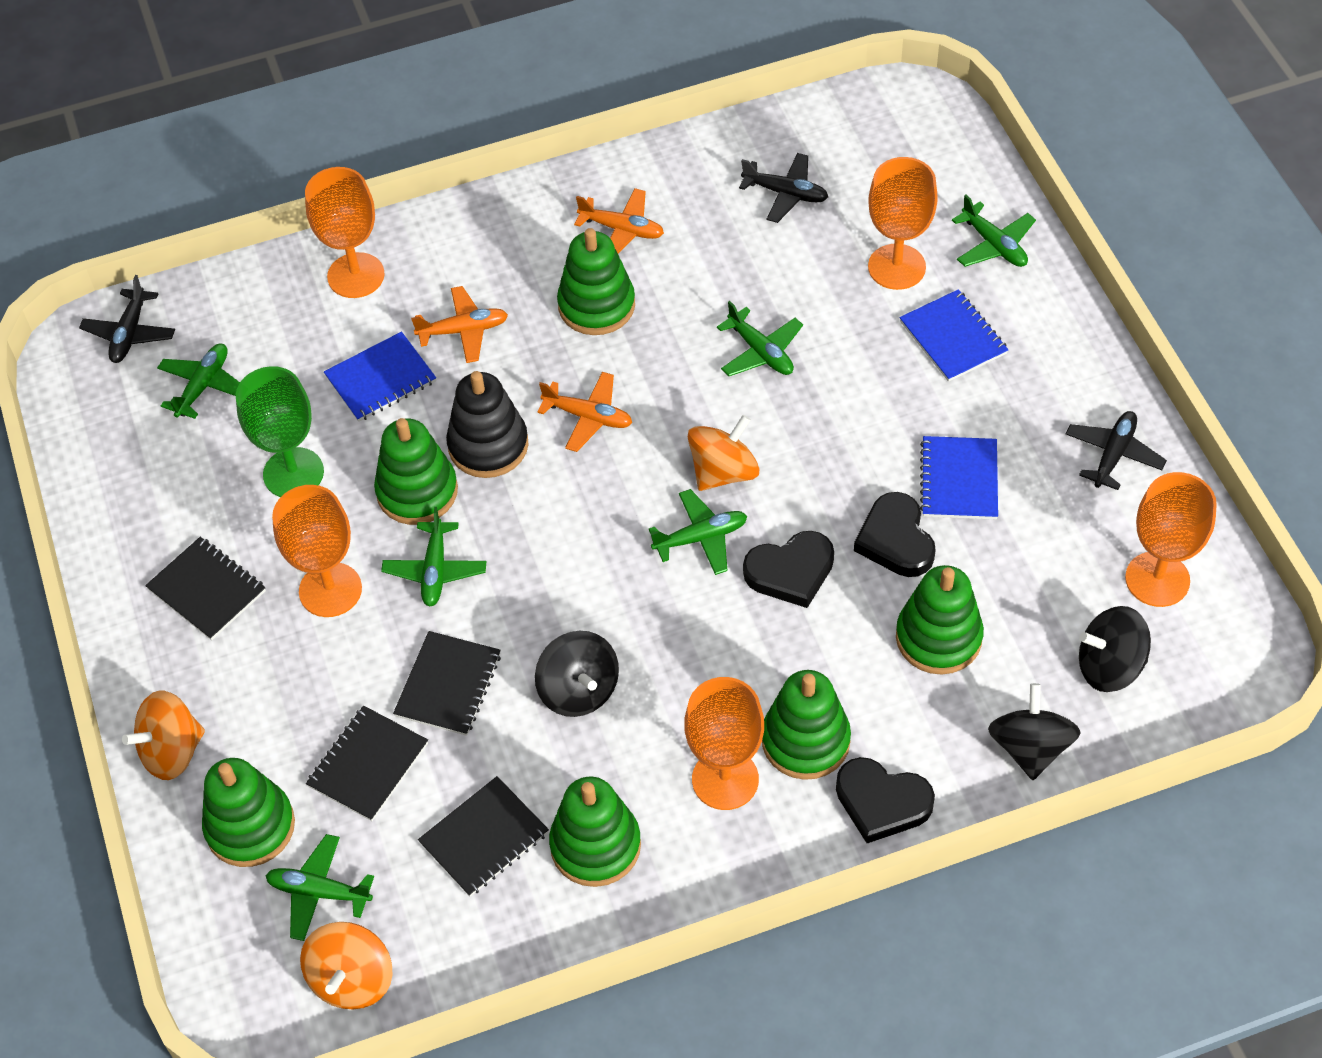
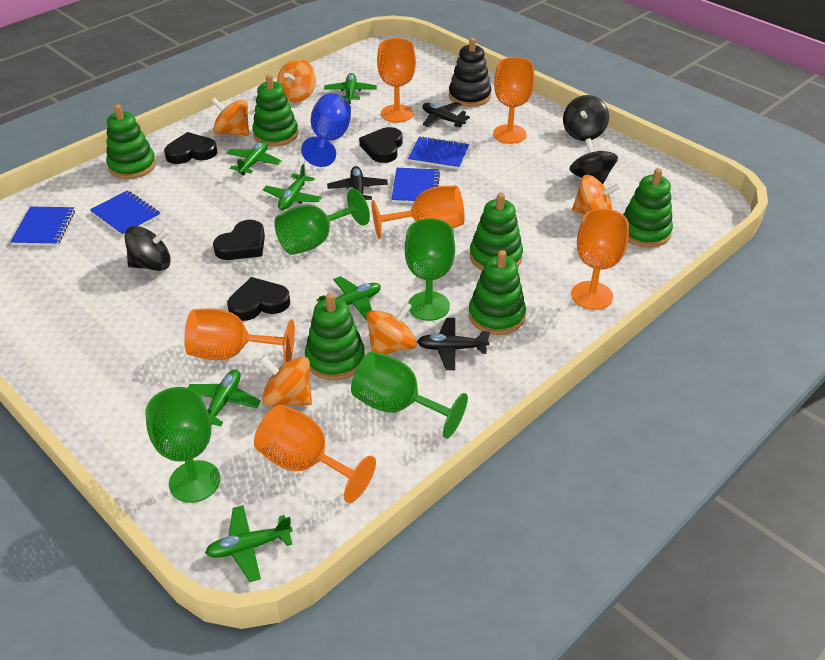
black heart: [743,531,834,608] [836,757,935,843] [854,492,936,577] = 3 -> [164,132,217,164] [213,220,265,260] [227,277,290,321] [359,127,402,163] = 4
black notebook: [145,537,266,640] [306,705,428,821] [393,631,501,736] [418,776,549,897] = 4 -> none = 0
blue goblet: none = 0 -> [301,93,351,167] = 1
blue notebook: [324,332,436,422] [900,289,1009,382] [920,436,998,519] = 3 -> [11,206,75,246] [90,190,161,237] [391,168,440,203] [408,136,469,169] = 4
green goblet: [236,366,324,497] = 1 -> [145,387,220,503] [274,189,370,255] [351,351,468,439] [405,218,455,321] = 4
orange goblet: [272,485,362,617] [305,167,385,298] [684,677,764,810] [868,157,938,290] [1125,472,1217,607] = 5 -> [184,308,295,363] [254,405,376,503] [371,186,464,239] [377,38,416,123] [493,57,535,144] [571,208,629,310] = 6
orange plane: [411,286,508,363] [537,372,632,452] [574,188,664,254] = 3 -> none = 0
orange spinning top: [122,691,205,780] [300,922,393,1009] [688,415,759,491] = 3 -> [212,98,249,136] [260,356,312,406] [277,59,316,102] [366,302,417,355] [572,175,621,215] = 5

